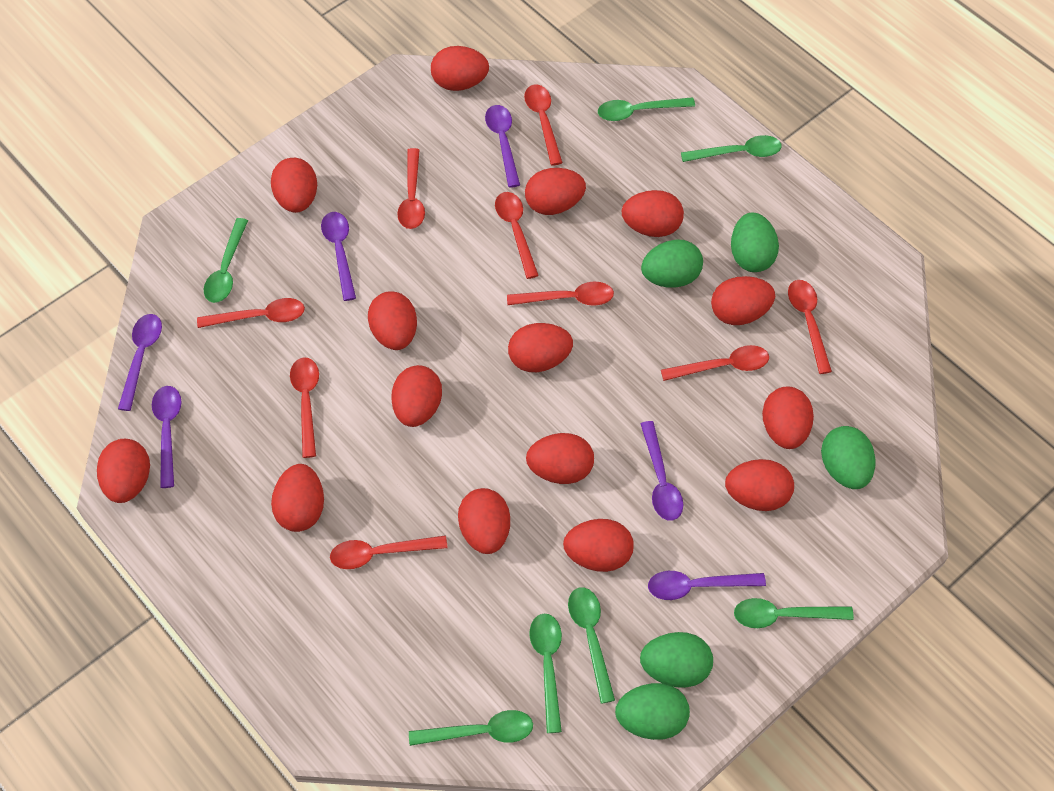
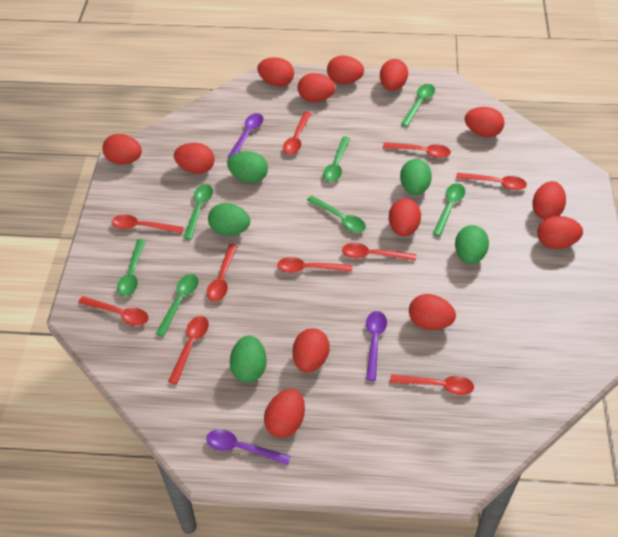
purple spoon: [118,314,162,411] [152,386,182,488] [321,212,356,301] [485,105,520,188] [640,421,683,521] [648,571,766,600] = 6 -> [206,429,291,465] [227,113,264,158] [366,311,387,381] = 3
red egg: [97,439,150,503] [271,158,317,213] [271,464,324,532] [368,291,417,350] [391,365,442,427] [431,46,489,91] [458,488,510,554] [508,323,573,372] [525,168,586,215] [526,433,594,484] [563,519,634,572] [622,190,684,237] [711,276,775,325] [725,459,794,511] [762,387,814,449] = 15 -> [102,134,142,165] [174,143,215,174] [257,57,294,87] [264,389,305,438] [293,328,330,373] [298,73,336,102] [327,55,364,84] [380,59,408,91] [389,199,421,236] [409,294,456,330] [465,107,505,137] [532,181,566,220] [537,216,583,249] = 13
red spoon: [197,298,305,328] [290,357,319,458] [330,535,448,569] [397,148,425,229] [495,192,539,279] [507,282,614,306] [524,85,563,166] [661,345,769,381] [788,280,832,374] = 9 -> [78,296,149,326] [112,214,183,233] [168,316,209,384] [207,244,237,301] [277,257,352,273] [283,111,311,154] [342,243,416,261] [383,142,451,158] [390,375,474,395] [456,173,527,190] = 10

